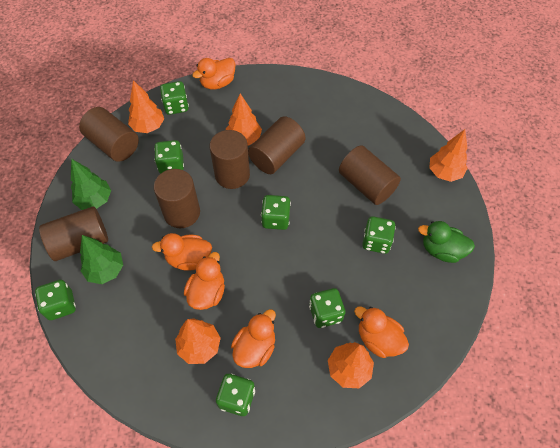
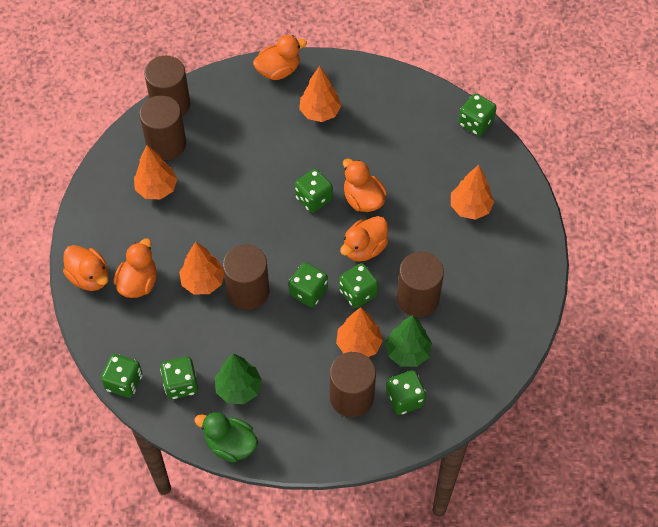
brown cylinder: [39,206,108,261] [79,107,139,162] [154,169,200,228] [210,130,250,189] [248,116,306,174] [339,145,401,205] = 6 -> [139,95,186,160] [144,56,190,117] [223,244,269,310] [330,352,376,417] [397,252,444,317] = 5

